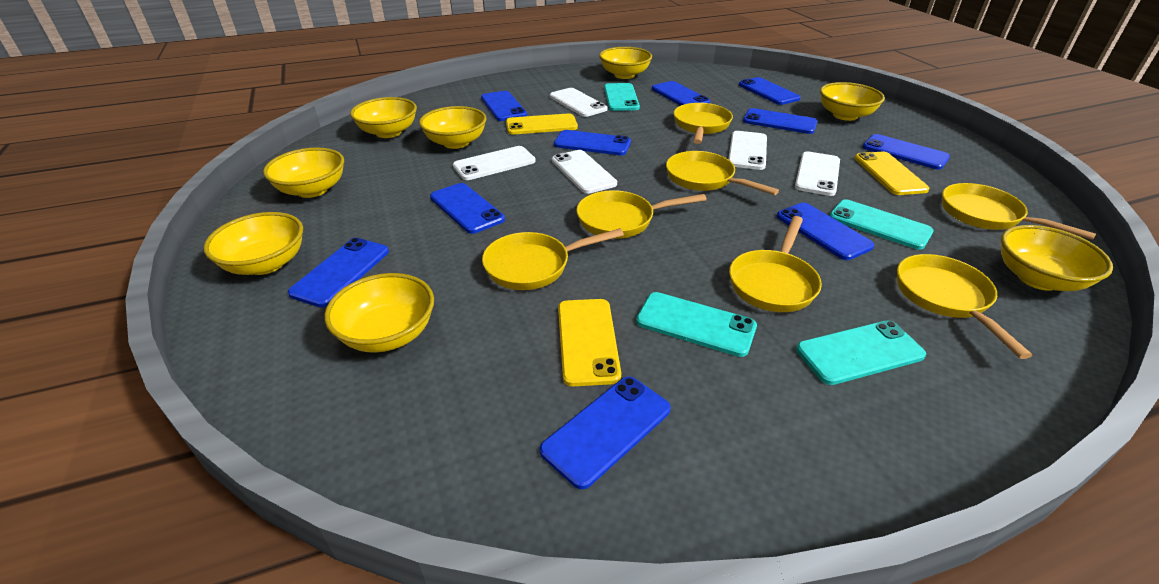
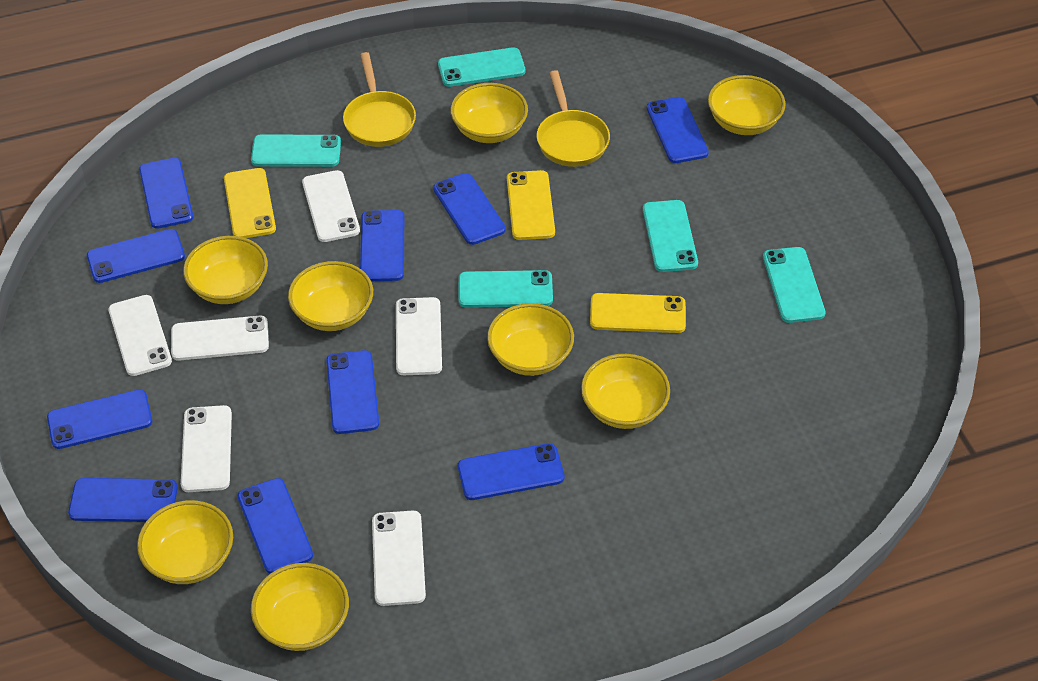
turquoise phone: [604,83,640,111] [636,292,757,357] [796,321,926,385] [829,199,934,250] = 4 -> [251,134,341,167] [438,47,525,87] [459,270,553,308] [643,200,698,272] [763,247,825,323] = 5
white phone: [453,146,536,180] [550,88,607,117] [552,150,617,194] [728,131,767,170] [795,151,840,196] = 5 -> [108,295,172,376] [171,316,269,361] [181,405,232,492] [302,170,360,242] [372,511,426,606] [396,297,442,375] = 6
yellow pan: [482,228,624,290] [576,190,707,239] [666,151,779,195] [674,103,733,144] [729,216,822,312] [897,254,1032,359] [942,183,1096,240] = 7 -> [343,52,416,147] [536,70,610,167] = 2

